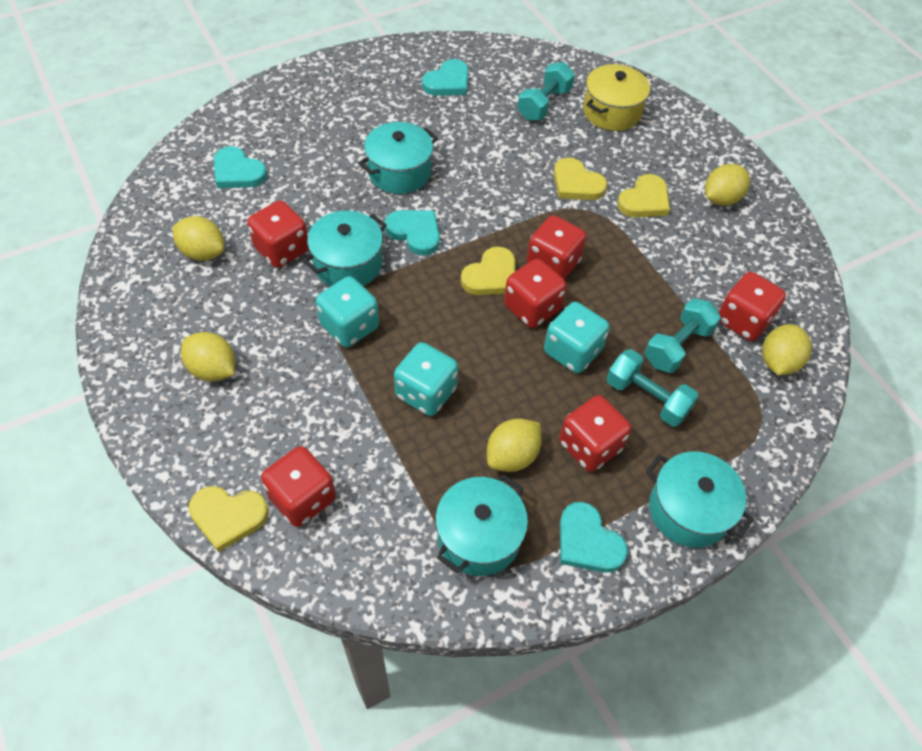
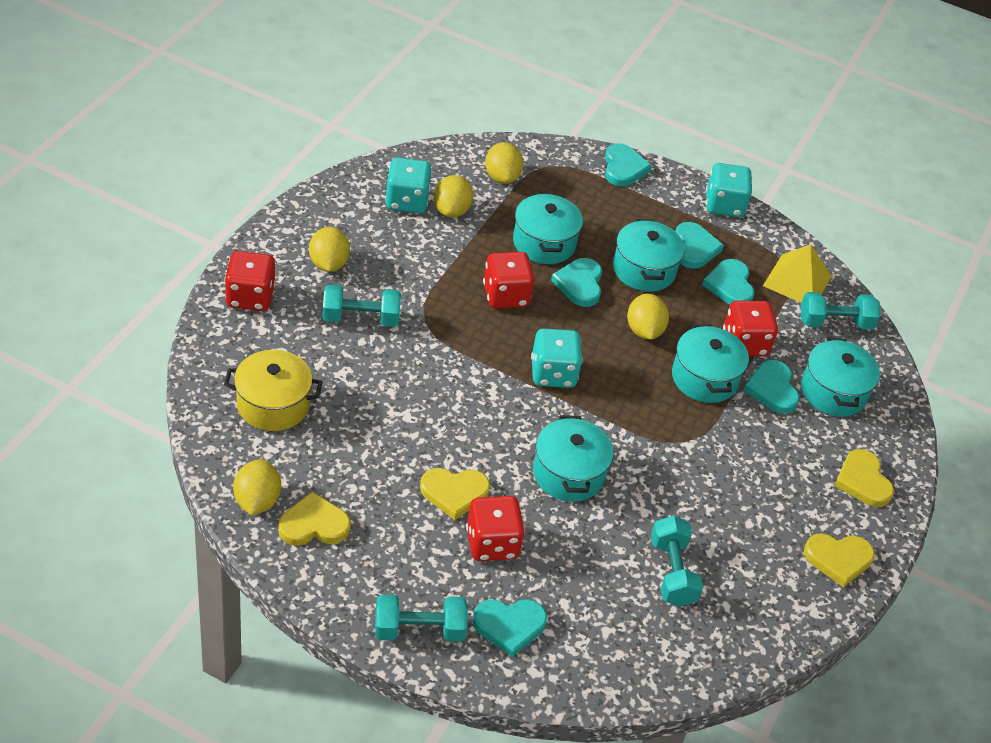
red dice: [247,200,309,268] [261,446,336,527] [504,259,567,328] [527,215,586,279] [559,395,631,472] [718,272,786,341] = 6 -> [225,251,276,311] [466,496,525,561] [483,252,535,309] [723,301,778,356] = 4
turquoise dumbbell: [518,62,575,121] [606,349,699,427] [645,298,721,373] = 3 -> [322,285,401,327] [375,595,468,642] [651,516,703,607] [801,292,880,330] = 4
turquoise heart: [214,146,267,188] [384,210,440,256] [422,59,468,96] [560,502,628,573] = 4 -> [472,599,547,657] [551,258,602,307] [605,143,652,186] [675,222,724,269] [702,259,754,305] [744,360,799,414] = 6
turquoise pot: [303,211,387,286] [359,122,438,194] [435,474,528,576] [646,452,754,548] = 4 -> [513,193,583,264] [533,415,613,502] [613,219,685,292] [672,324,749,403] [801,337,880,417] = 5
yellow pyramid: none = 0 -> [763,244,832,303] = 1

